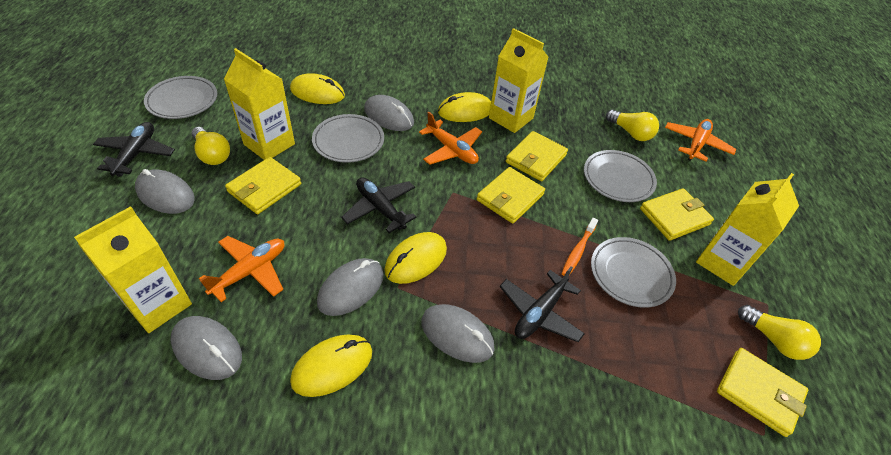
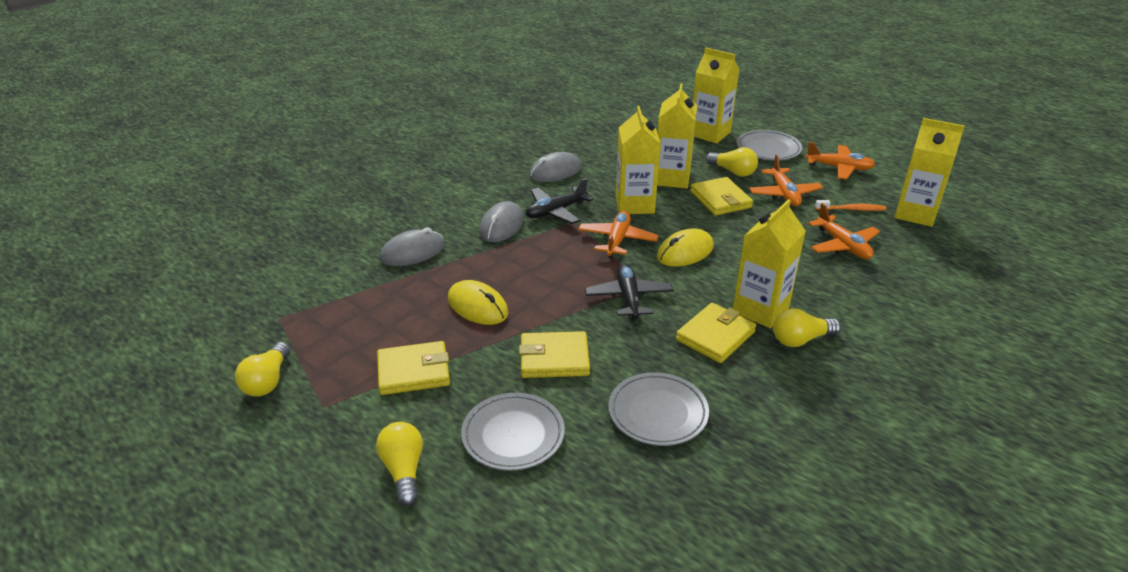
black plane: [93,122,175,177] [341,177,417,233] [500,266,585,342] = 3 -> [526,178,593,224] [585,264,673,321] = 2
grey mouse: [135,169,195,214] [170,316,242,380] [317,258,384,316] [364,95,414,131] [421,304,495,363] = 5 -> [380,227,445,266] [479,201,524,242] [529,152,582,182] = 3
grey plate: [144,76,217,119] [312,114,384,163] [584,150,657,202] [591,237,676,308] = 4 -> [461,393,565,471] [608,372,709,446] [737,130,802,161] = 3
orange plane: [199,236,284,302] [419,112,482,165] [665,119,736,162] = 3 -> [578,211,659,258] [749,154,823,206] [805,142,876,179] [808,203,880,259] = 4
yellow carton: [74,206,192,333] [224,48,295,160] [489,28,548,133] [696,173,799,286] = 4 -> [616,106,660,214] [657,83,697,188] [693,48,739,144] [733,199,806,328] [894,118,965,227] = 5
yellow light bulb: [191,127,230,165] [606,110,659,141] [738,305,821,360] = 3 -> [235,342,290,396] [376,422,423,506] [706,147,758,177] [773,308,841,347] = 4
yellow mouse: [290,73,345,104] [290,335,372,397] [384,232,447,284] [438,92,491,122] = 4 -> [448,280,508,325] [657,229,714,267] = 2
yellow wallet: [225,157,301,214] [477,167,545,224] [506,131,568,181] [640,188,714,241] [717,348,808,437] = 5 -> [377,341,450,395] [519,331,590,378] [676,303,756,363] [690,177,753,216] = 4

